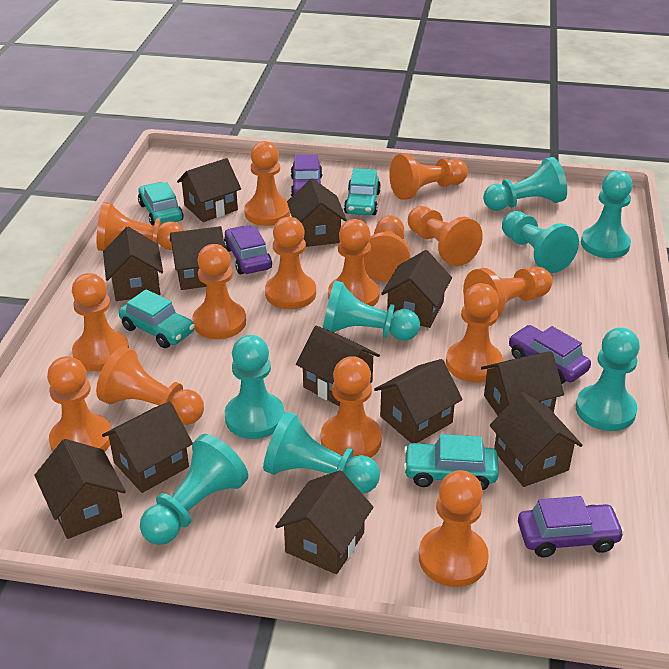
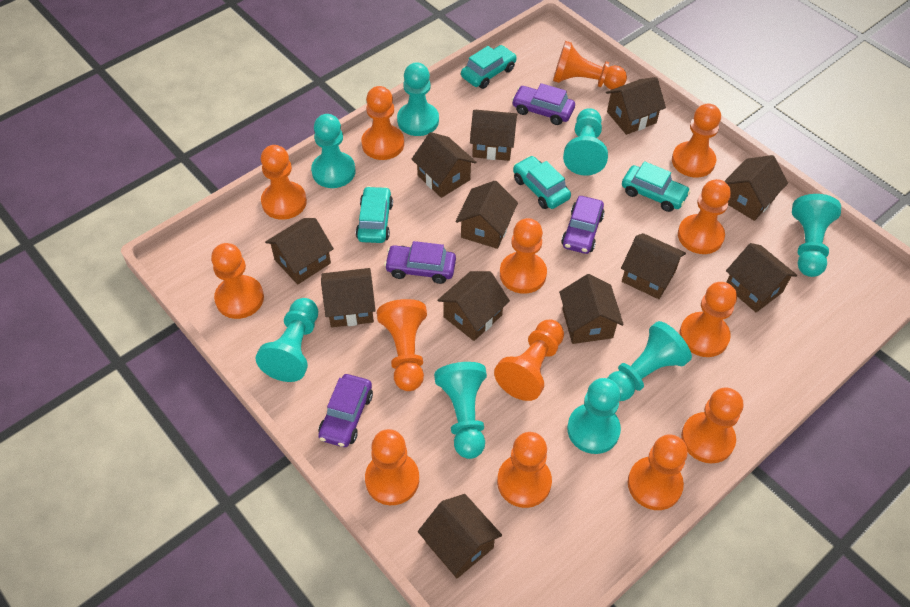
orange pawn: [47,356,111,452] [72,273,129,371] [96,347,204,425] [97,202,184,251] [192,244,246,339] [244,141,290,226] [265,217,316,309] [321,356,382,458] [328,219,380,307] [364,215,411,282] [389,154,468,200] [408,206,483,266] [419,470,489,587] [446,283,503,383] [463,267,552,317] = 15 -> [211,243,264,319] [261,145,307,220] [361,86,404,160] [365,429,419,505] [377,299,427,391] [494,320,564,401] [497,432,552,508] [500,218,547,294] [553,41,627,90] [628,434,688,510] [672,104,721,178] [678,179,731,254] [679,282,737,357] [681,387,743,463] = 14

